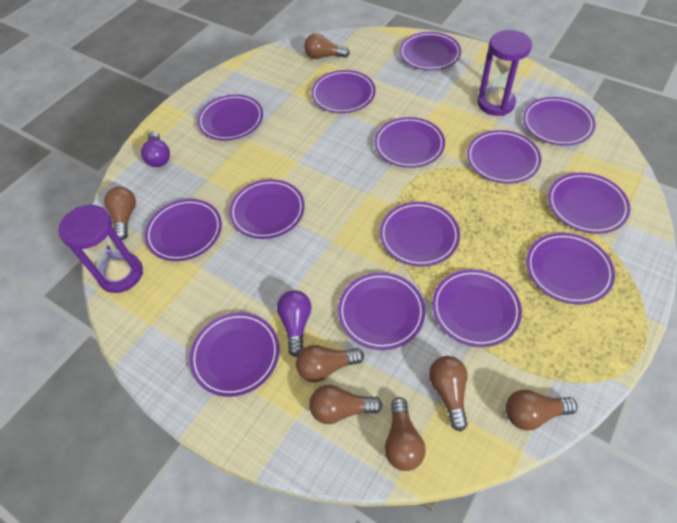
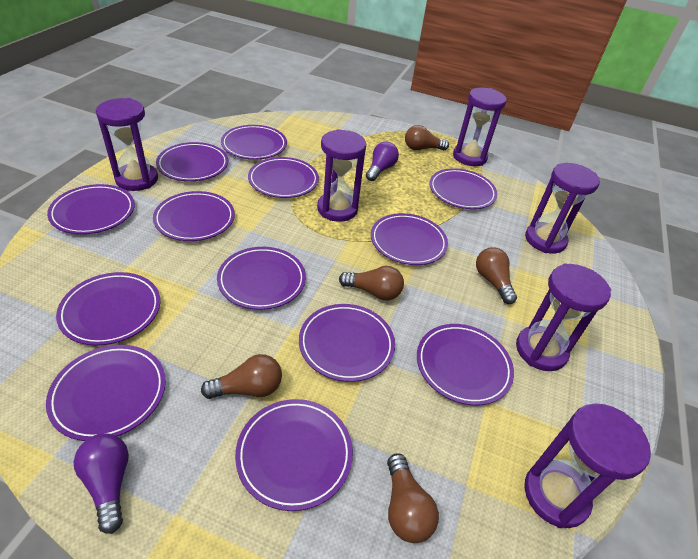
brown light bulb: [104,187,136,240] [296,345,364,382] [304,33,350,59] [309,385,382,424] [384,397,426,471] [429,356,468,432] [506,389,578,431] = 7 -> [201,354,282,399] [339,266,404,300] [387,454,439,543] [405,125,449,150] [476,247,517,304] = 5
purple hourglass: [58,205,143,293] [478,30,532,116] = 2 -> [96,98,158,191] [317,129,366,222] [453,88,507,166] [516,263,611,371] [524,403,651,528] [525,163,600,253] = 6
purple plate: [145,199,222,261] [190,312,279,397] [197,95,263,141] [229,179,305,239] [311,70,375,113] [338,272,425,350] [374,117,445,168] [380,202,460,267] [399,32,461,70] [432,269,522,347] [467,130,541,184] [523,97,596,146] [526,233,615,305] [548,173,630,234] = 14 -> [46,345,166,441] [47,184,135,234] [56,272,160,346] [153,191,235,241] [156,142,228,181] [217,247,306,310] [221,125,287,160] [235,399,353,511] [248,157,319,198] [299,304,395,382] [371,213,448,265] [417,324,514,405] [429,168,497,209] = 13

